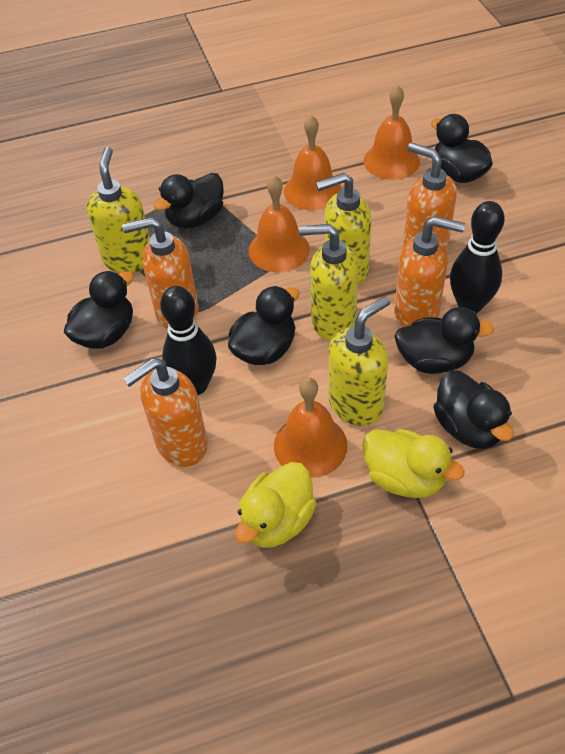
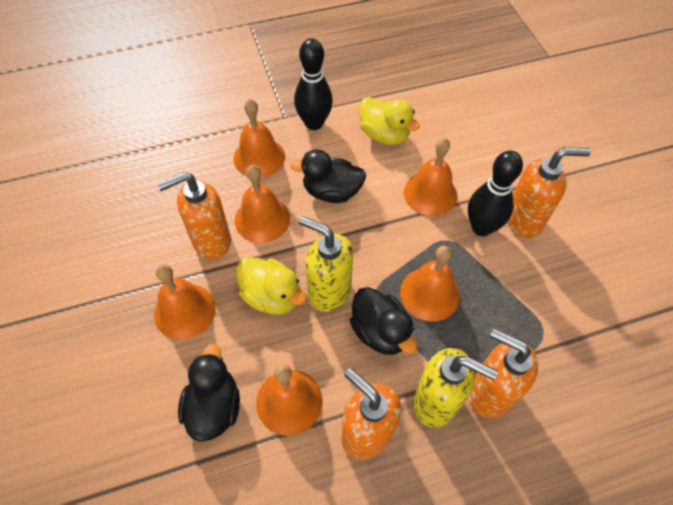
black duck: [64,271,134,349] [153,173,224,229] [228,286,300,365] [394,307,494,374] [431,114,493,183] [434,370,514,449] = 6 -> [178,343,240,442] [290,149,366,203] [350,287,417,355] = 3
orange bell: [249,175,310,272] [274,377,348,478] [284,115,341,210] [363,85,420,180] = 4 -> [154,264,216,340] [233,99,285,178] [235,165,290,243] [256,364,323,436] [400,246,460,322] [404,138,457,216] = 6
yellow soap dispenser: [86,147,150,273] [299,224,358,340] [316,173,372,285] [329,296,390,426] = 4 -> [299,216,353,312] [413,348,498,428] = 2

